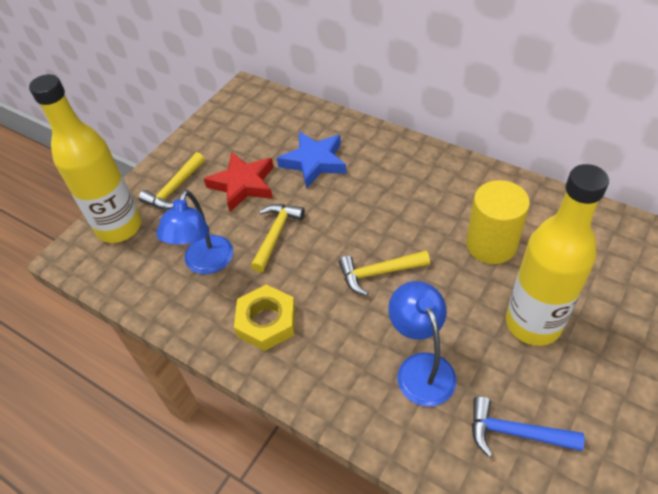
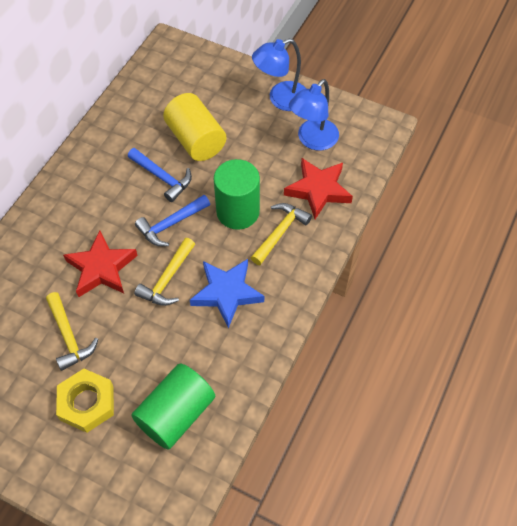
blue hammer: [472,396,585,457] = 1 -> [128,148,192,202] [135,195,210,246] = 2
green cylinder: none = 0 -> [131,363,215,450] [214,159,260,230] = 2
red star: [204,152,274,212] = 1 -> [63,230,138,297] [284,158,353,219] = 2
yellow bottle: [29,74,141,243] [506,164,609,346] = 2 -> none = 0

